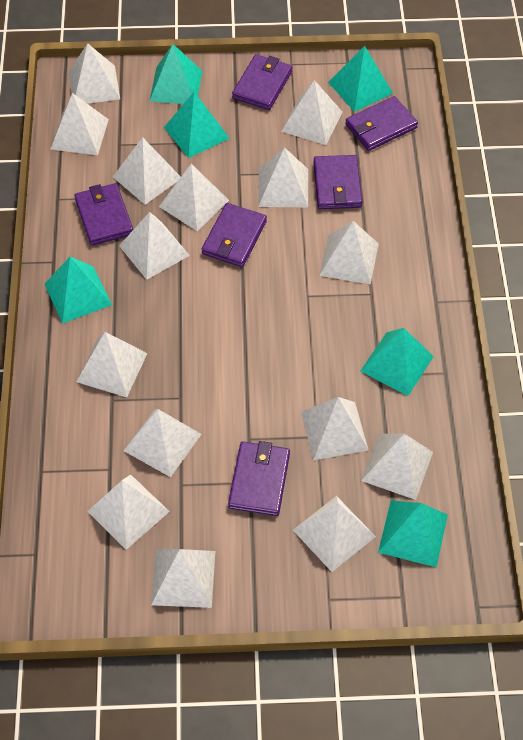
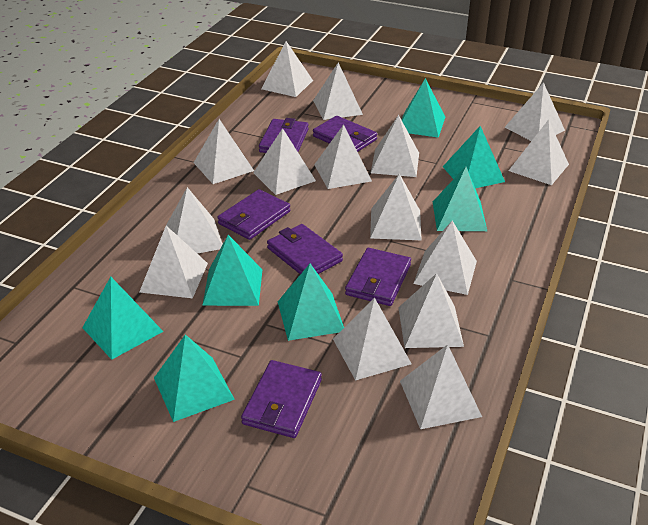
turquoise pyramid: [45,257,112,324] [150,44,202,104] [164,92,230,158] [328,46,393,112] [360,328,434,396] [378,501,448,567] = 6 -> [82,277,164,360] [154,335,235,422] [202,235,263,306] [278,264,344,341] [401,78,445,138] [433,166,487,231] [443,126,505,188] = 7

